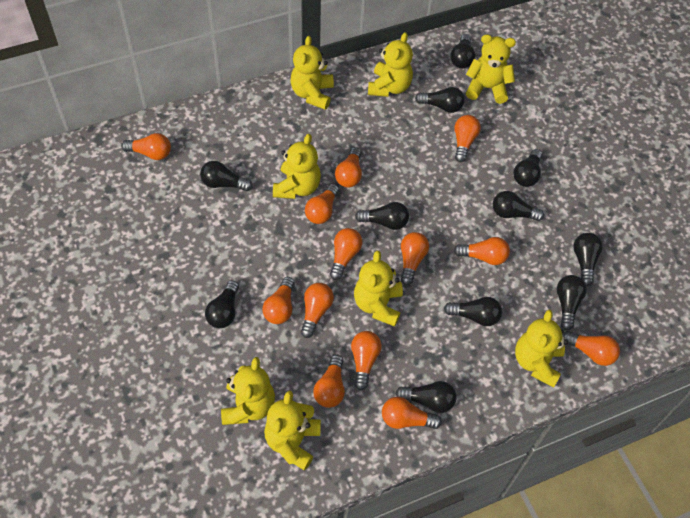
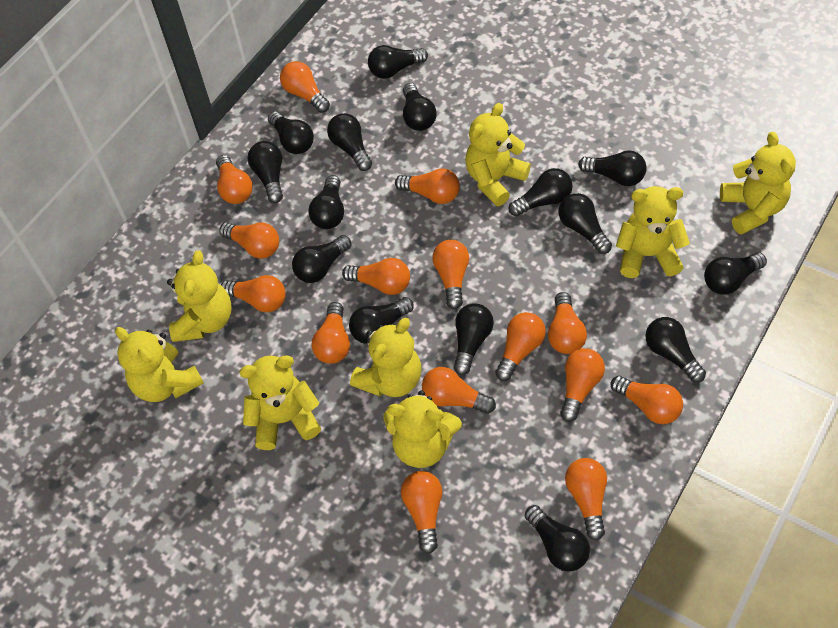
black light bulb: [200,161,252,191] [205,280,239,328] [355,202,409,230] [395,381,456,413] [415,87,465,113] [444,297,502,326] [450,34,475,68] [493,191,544,221] [513,149,542,187] [557,275,587,330] [573,233,603,286] = 11 -> [248,141,283,203] [268,111,314,154] [292,235,351,283] [309,175,344,229] [327,113,372,171] [349,297,414,344] [368,45,428,79] [403,83,437,131] [454,303,494,375] [508,168,573,216] [525,505,590,572] [558,193,612,254] [578,150,647,186] [645,317,706,382] [704,252,767,295] = 15
orange light bulb: [121,133,171,160] [263,277,295,324] [301,283,334,338] [305,184,339,224] [313,355,345,408] [330,228,362,280] [335,147,362,187] [351,331,382,390] [382,397,442,429] [401,232,429,285] [454,115,481,162] [454,237,510,265] [562,331,620,366] = 13 -> [216,155,253,204] [219,222,279,259] [221,275,286,312] [280,61,330,113] [312,302,350,364] [342,258,410,295] [395,168,460,204] [401,471,443,554] [422,367,496,414] [432,240,469,309] [495,312,546,381] [548,292,587,354] [560,348,605,422] [565,458,607,541] [610,376,683,424] = 15

